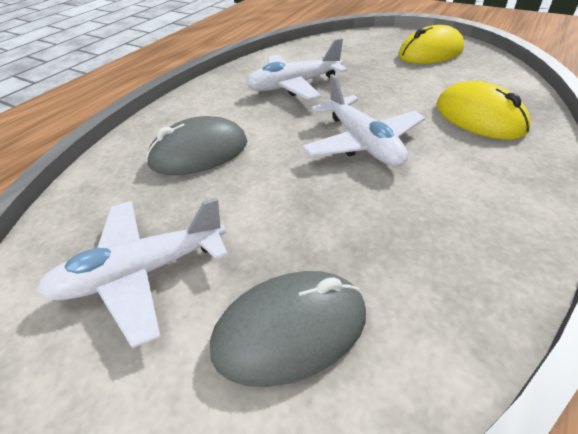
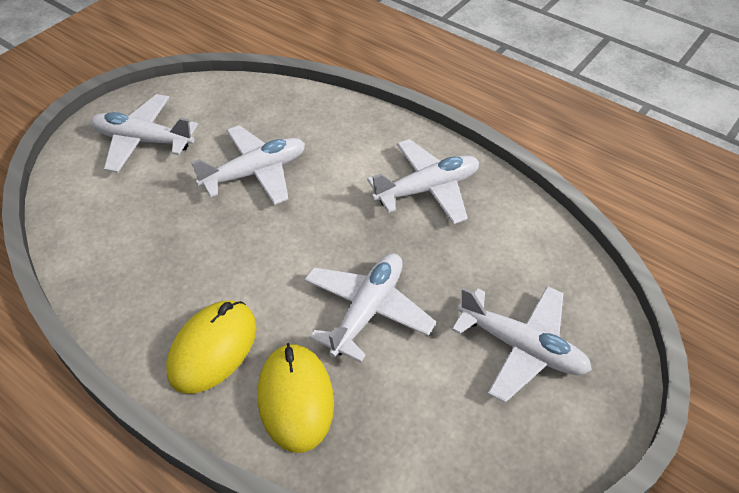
grey mouse: [146,116,247,175] [210,271,366,387] = 2 -> none = 0
white plane: [37,198,228,348] [246,38,347,100] [302,74,425,167] = 3 -> [90,94,198,173] [191,125,305,205] [304,253,436,362] [367,139,479,225] [452,286,592,403] = 5

